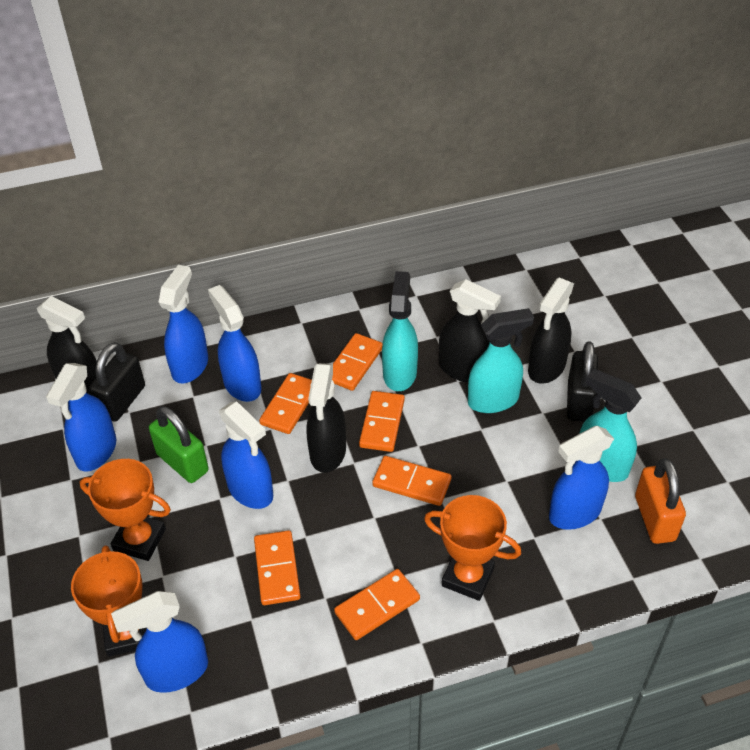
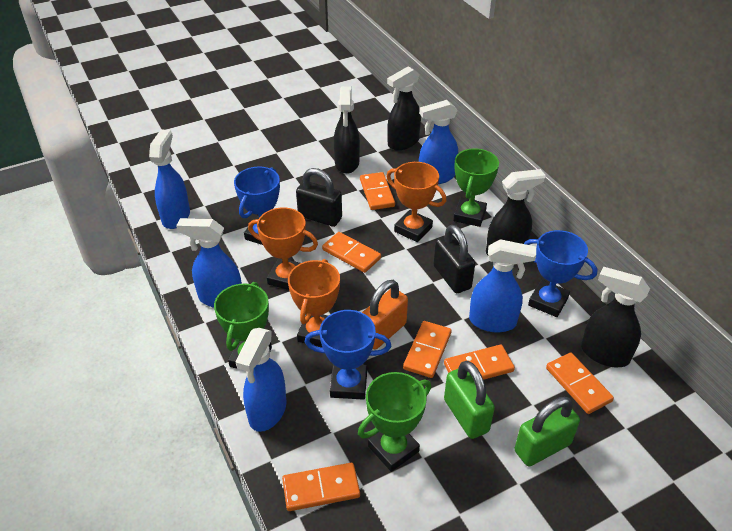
blue spray bottle: [46,363,116,472] [111,591,208,693] [158,265,208,384] [208,285,262,402] [219,401,273,509] [549,426,614,530] = 6 -> [149,129,190,229] [176,218,242,308] [235,328,286,432] [419,100,458,184] [469,239,536,333] = 5
blue trophy: none = 0 -> [234,166,280,245] [305,310,391,400] [524,230,598,317] = 3
green padlock: [149,406,209,483] = 1 -> [444,361,495,439] [515,397,580,466] = 2
green trophy: none = 0 -> [214,282,272,368] [358,372,431,472] [453,148,499,227] = 3
turquoise spray bottle: [382,271,418,391] [468,308,534,413] [579,369,641,482] = 3 -> none = 0

